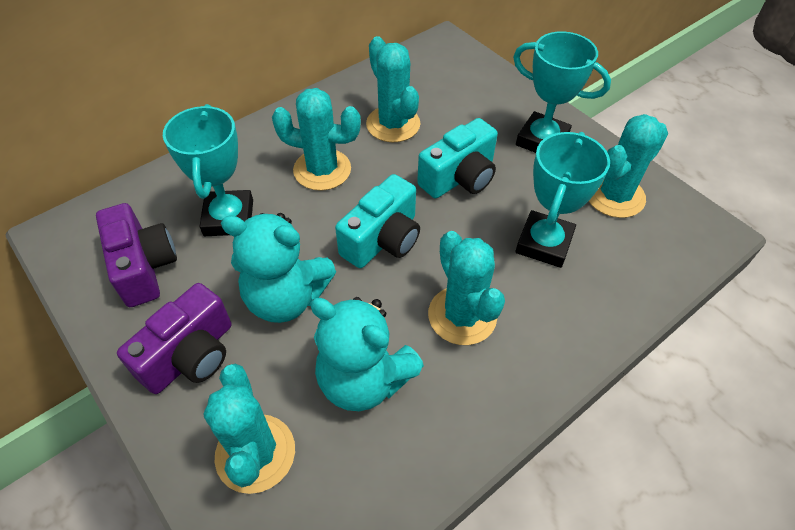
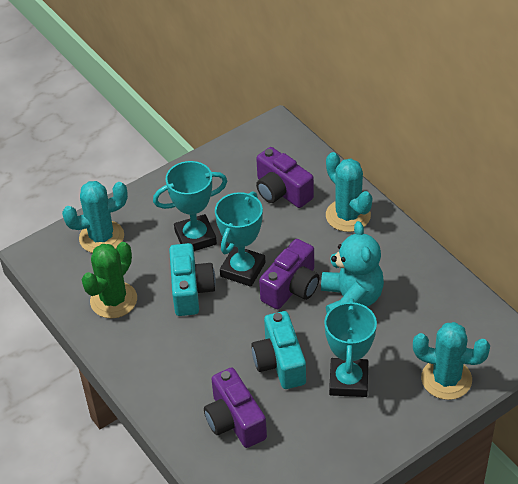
green cactus: none = 0 -> [82,242,137,318] = 1
purple camera: [96,203,177,307] [117,283,231,394] = 2 -> [204,368,267,448] [256,147,314,208] [259,239,320,309] = 3
turquoise cactus: [204,364,295,494] [272,88,361,191] [366,36,421,142] [428,231,505,345] [589,114,668,218] = 5 -> [62,181,128,253] [326,152,373,232] [413,322,490,400] = 3
turquoise teddy bear: [221,213,336,323] [310,297,424,411] = 2 -> [321,221,384,313] = 1

